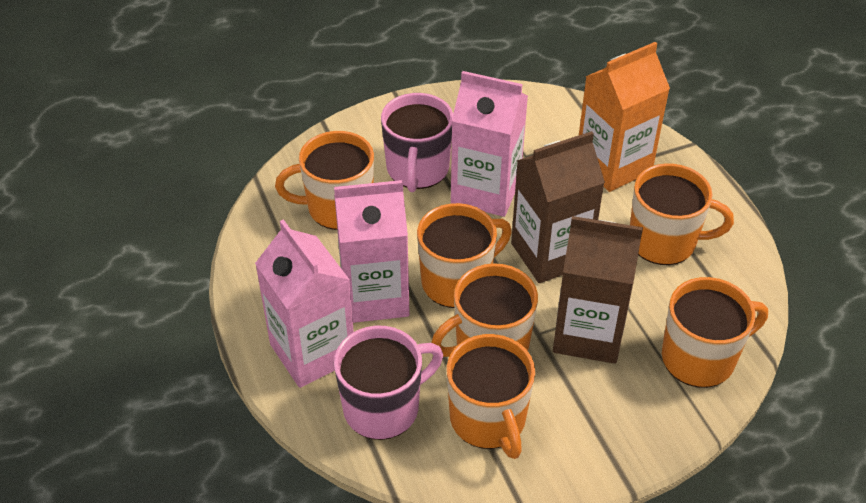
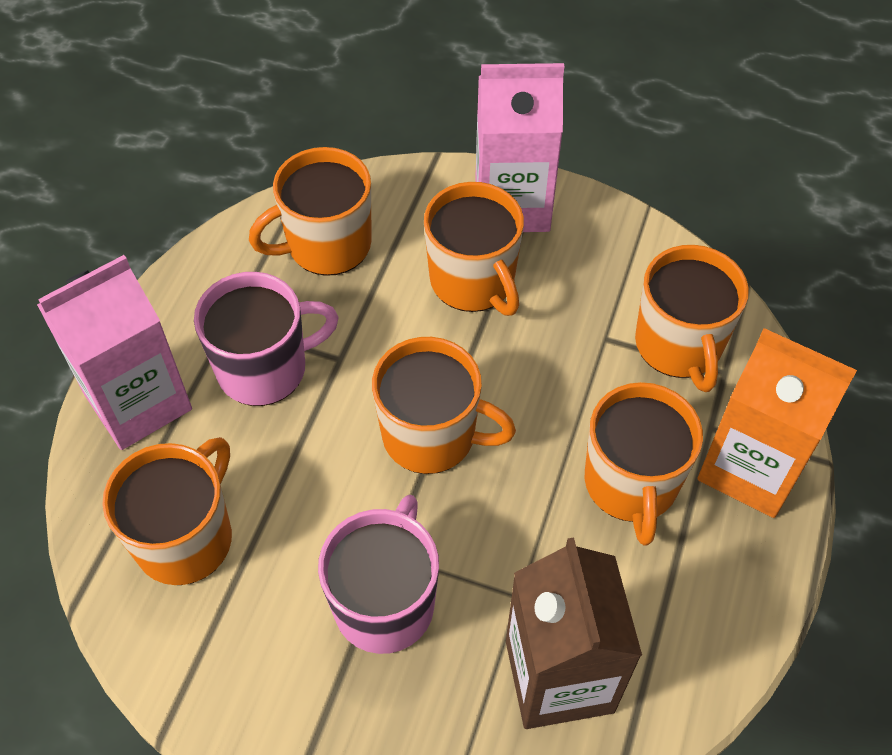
brown carton: [511,131,605,283] [553,216,643,364] = 2 -> [506,537,642,729] = 1
pink carton: [255,219,354,388] [334,180,410,323] [451,71,528,217] = 3 -> [37,255,192,450] [475,63,564,232] = 2

